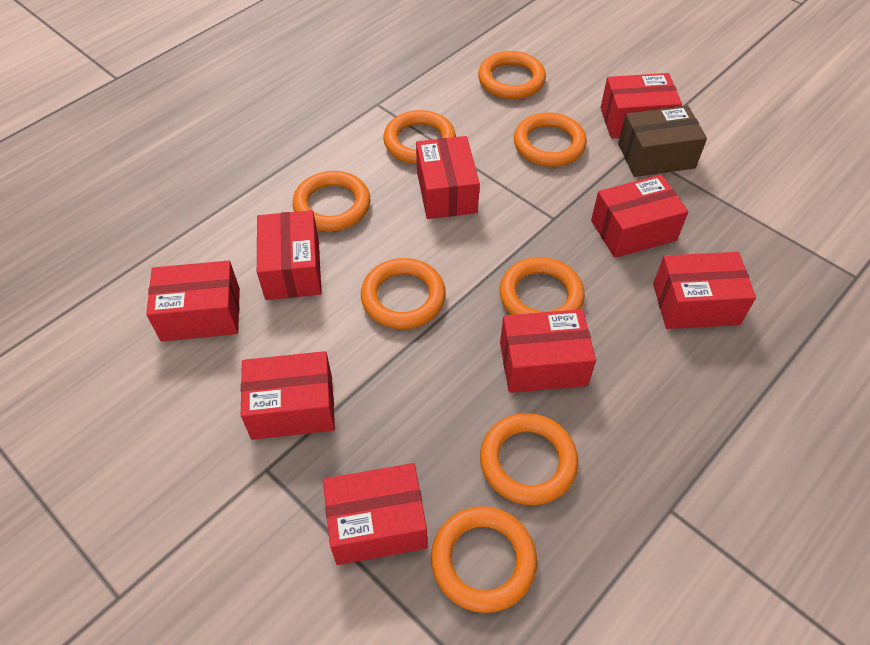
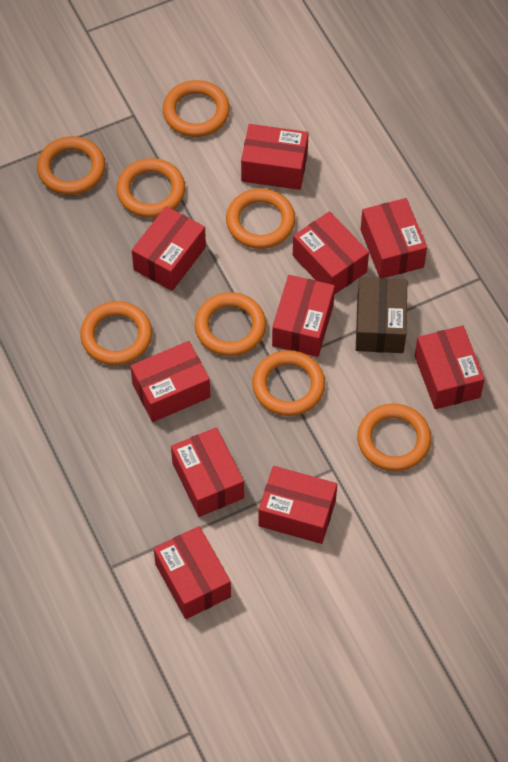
red box: [146,261,240,341] [241,351,335,440] [257,210,322,300] [323,463,427,565] [416,136,480,219] [500,309,596,393] [591,175,688,258] [600,73,682,139] [653,252,756,329] = 9 -> [130,341,210,422] [132,206,206,291] [154,526,231,619] [171,427,244,517] [241,124,309,190] [258,466,337,544] [272,275,335,357] [293,211,369,295] [361,198,427,278] [415,326,485,409] = 10

